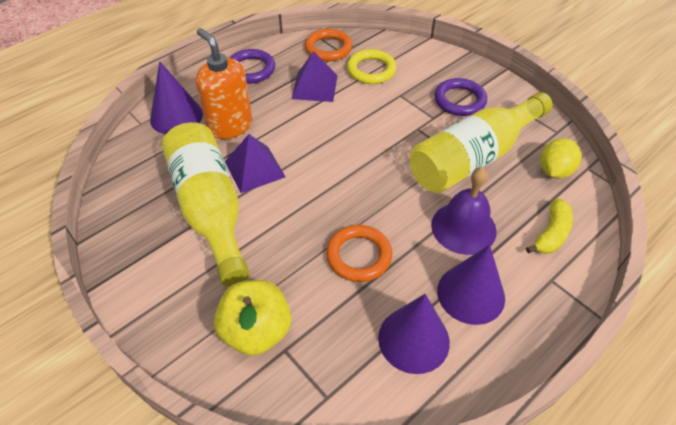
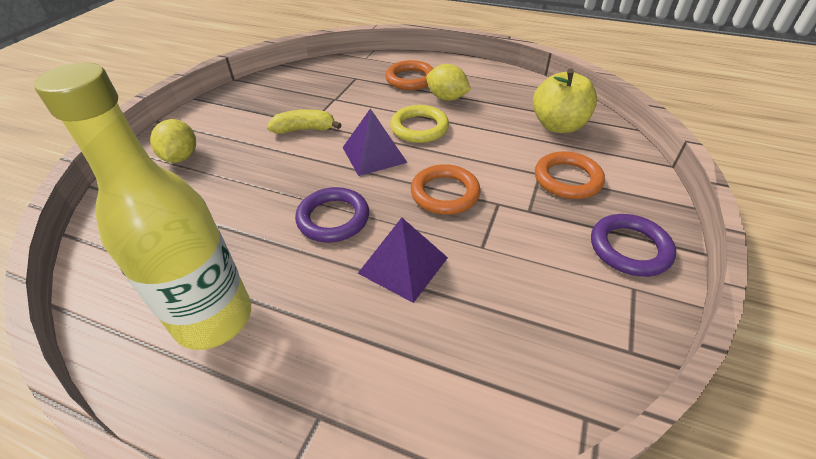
orange ring: [305,29,352,61] [326,225,392,282] = 2 -> [385,60,434,90] [411,164,481,215] [535,151,605,199] = 3
orange soap dispenser: [196,28,252,139] = 1 -> none = 0
purple bell: [431,167,497,255] = 1 -> none = 0
purple cone: [150,61,203,134] [378,294,450,374] [437,245,505,325] = 3 -> none = 0
yellow bottle: [162,122,249,286] [410,92,553,193] = 2 -> [34,62,251,350] = 1
yellow lemon: [540,138,581,179] = 1 -> [150,119,196,163] [426,64,471,101] = 2

